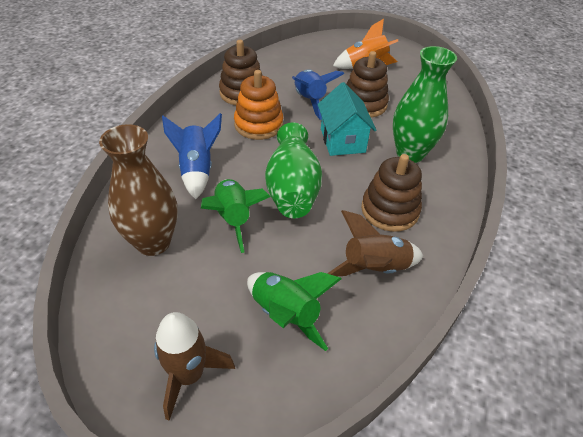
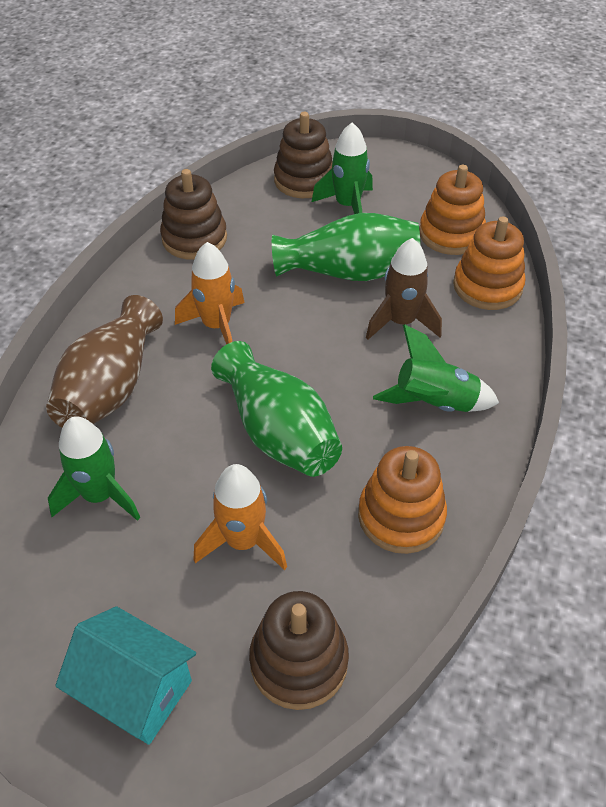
blue rocket: [162,113,222,199] [292,69,344,120] = 2 -> none = 0
brown rocket: [154,312,235,421] [327,210,423,276] = 2 -> [366,238,442,340] = 1
green rocket: [201,179,271,253] [247,272,342,351] = 2 -> [48,416,140,521] [312,122,373,214] [373,324,499,412] = 3
orange rocket: [333,19,398,69] = 1 -> [175,242,245,344] [194,464,287,570] = 2
orange stacking toy: [234,70,283,140] = 1 -> [358,446,447,554] [419,165,486,255] [453,216,526,310] = 3

